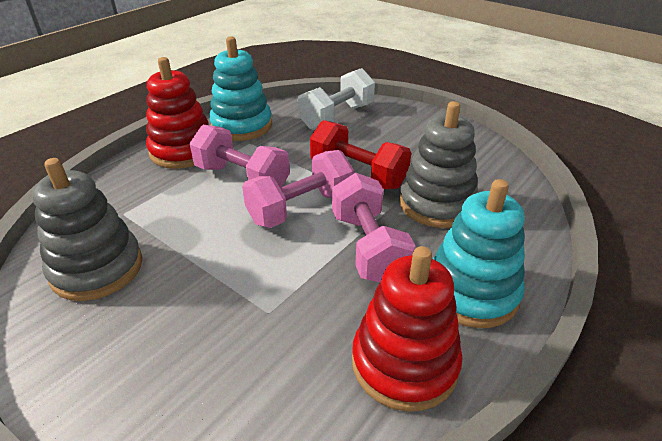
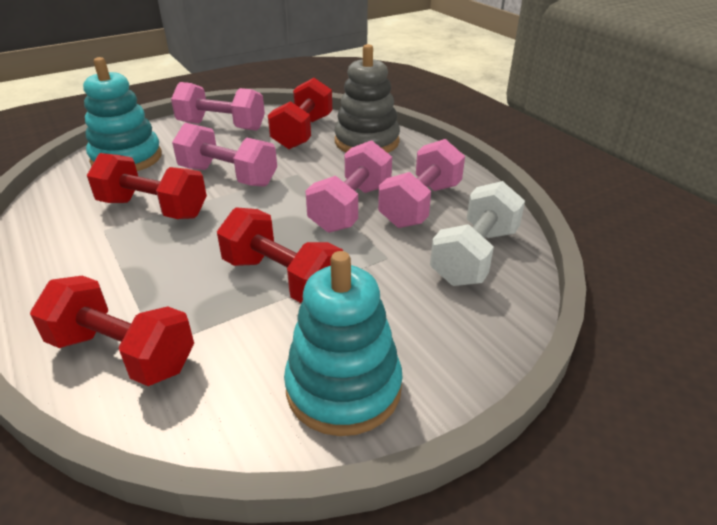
grey stacking toy: [32,158,142,301] [399,101,478,228] = 2 -> [334,44,400,153] = 1
pink dumbbell: [189,125,290,188] [242,150,354,228] [332,173,415,283] = 3 -> [171,82,265,131] [172,123,277,187] [306,140,392,233] [378,139,465,228] = 4
red dumbbell: [310,120,411,189] = 1 -> [30,276,194,386] [87,153,207,219] [217,207,343,303] [268,78,332,149] = 4
red stacking toy: [146,57,209,169] [352,246,463,412] = 2 -> none = 0

